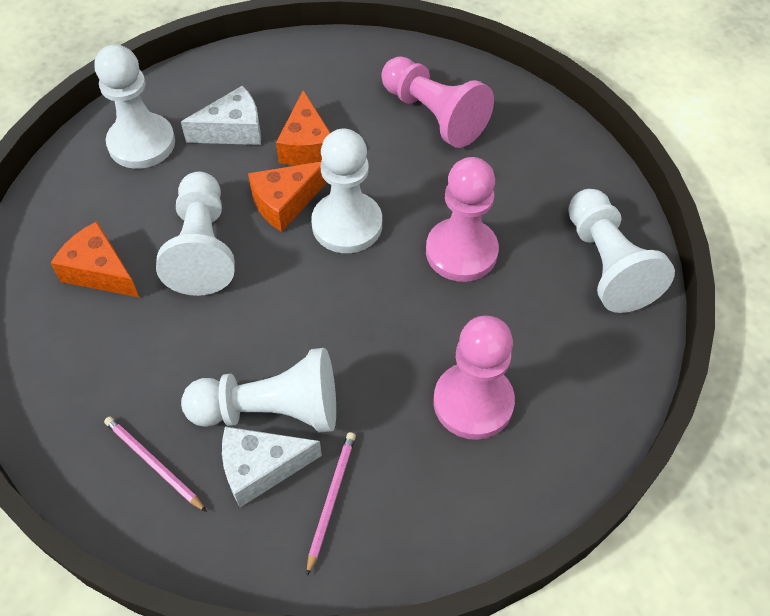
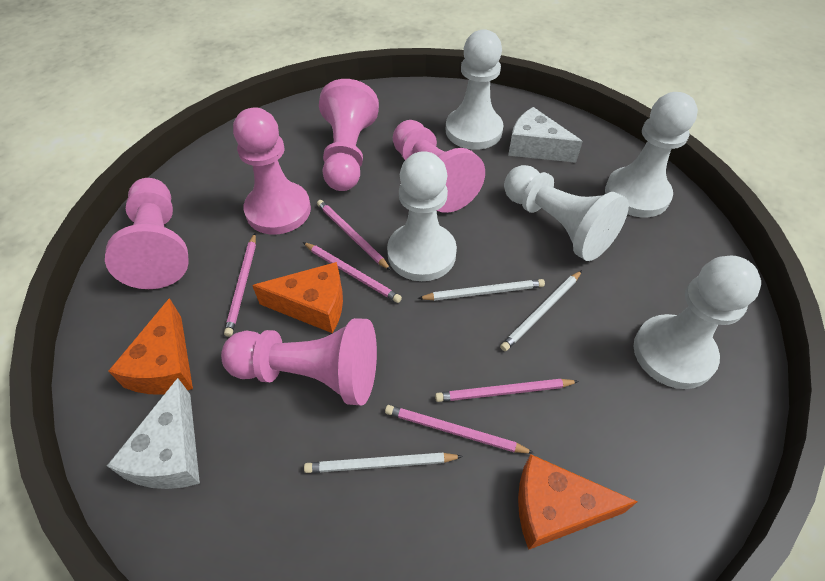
pink pawn: [381,57,494,148] [426,157,499,282] [433,315,515,440] = 3 -> [105,178,189,289] [221,318,377,405] [233,108,311,235] [319,79,379,191] [393,120,485,213] = 5
pink pencil: [104,416,207,512] [307,432,356,576] = 2 -> [224,233,256,337] [303,242,402,303] [317,200,391,270] [385,405,534,454] [435,379,579,402] = 5
white pencil: none = 0 -> [304,453,463,473] [418,279,545,301] [500,270,582,351] = 3

